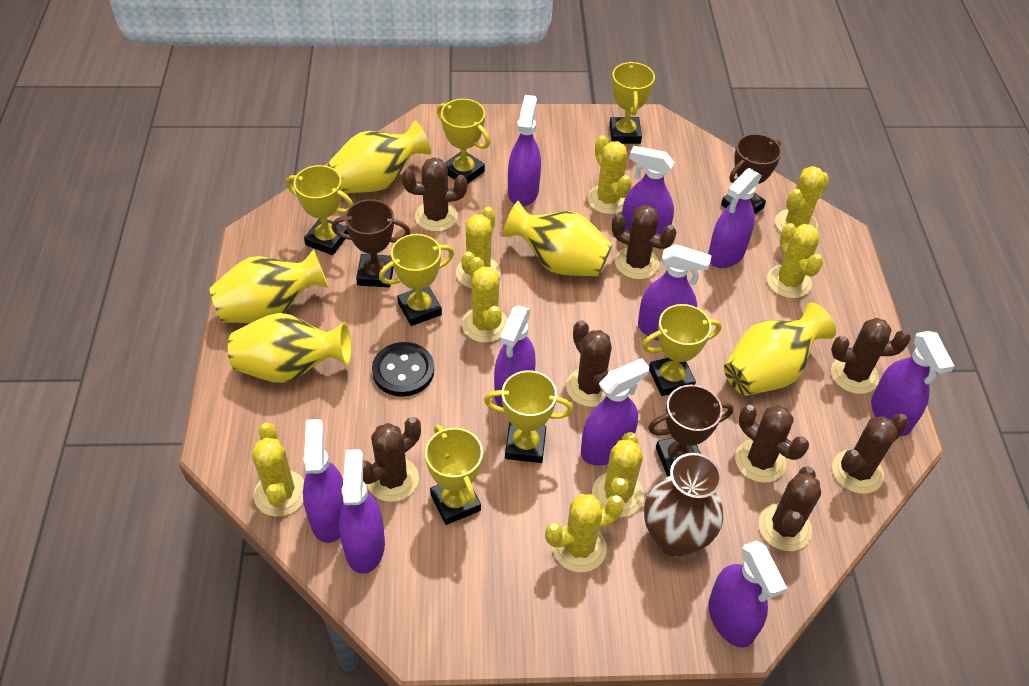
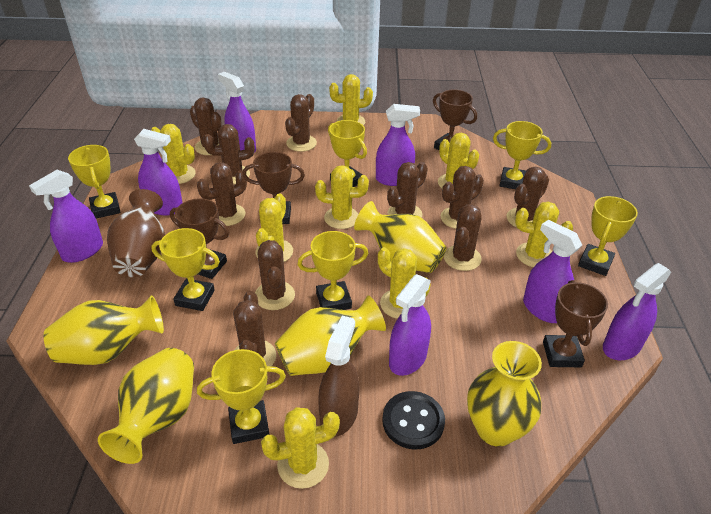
brown cactus: [363,417,421,502] [402,157,467,232] [566,320,613,407] [611,205,677,280] [735,405,809,483] [759,467,821,551] [831,318,911,394] [832,414,909,494] = 8 -> [190,97,222,155] [197,162,247,226] [203,124,255,184] [233,291,276,366] [255,240,295,310] [285,94,317,152] [387,162,428,218] [441,166,484,229] [444,204,482,271] [507,167,549,228] = 10
brown spray bottle: none = 0 -> [318,316,359,437] = 1
brown trophy: [331,199,410,287] [648,385,733,477] [721,134,782,214] = 3 -> [170,198,229,279] [242,152,305,224] [433,89,477,150] [543,280,608,367] = 4
purple spray bottle: [303,419,344,543] [339,449,385,574] [494,305,536,407] [508,95,541,207] [581,358,650,465] [622,146,674,235] [638,244,712,341] [708,168,762,268] [708,540,787,648] [871,331,954,436] = 10 -> [29,170,103,263] [134,129,182,215] [218,72,256,153] [376,104,420,186] [389,274,431,376] [523,220,582,323] [603,263,671,360] = 7

